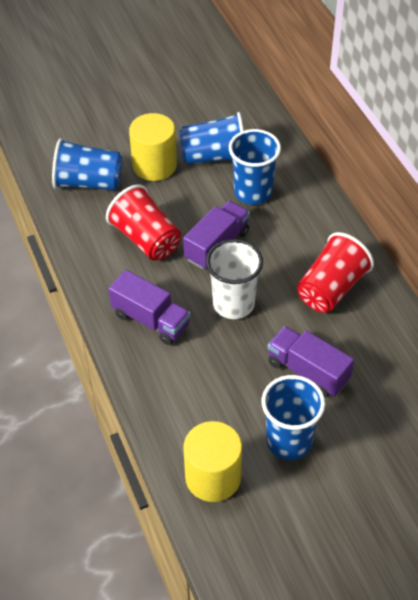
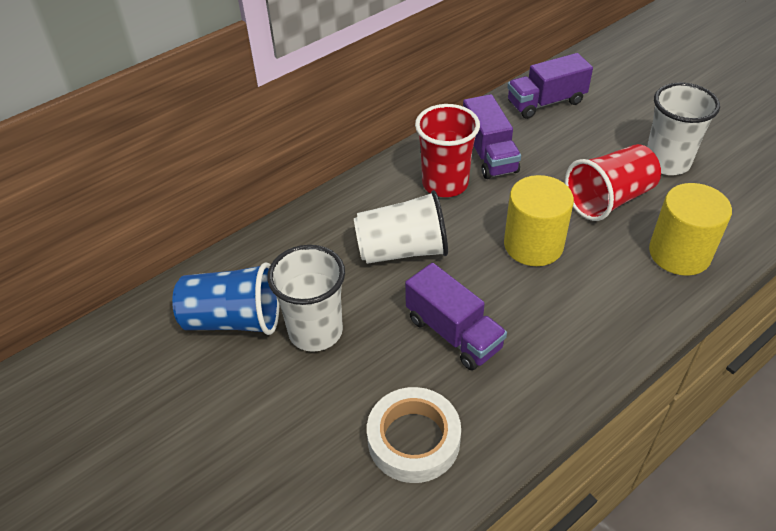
blue cup: [52,138,123,191] [179,112,244,164] [229,129,281,205] [262,375,325,460] = 4 -> [172,262,279,335] = 1
white cup: [206,239,263,319] = 1 -> [267,245,345,352] [354,190,448,264] [647,83,720,175] = 3
white tape: none = 0 -> [367,387,461,483] = 1

